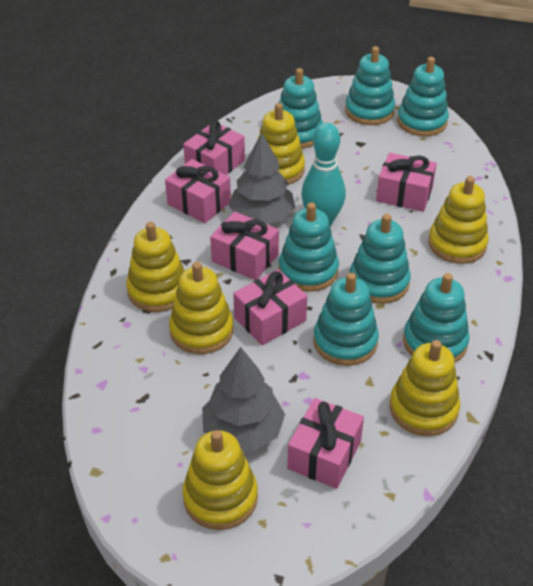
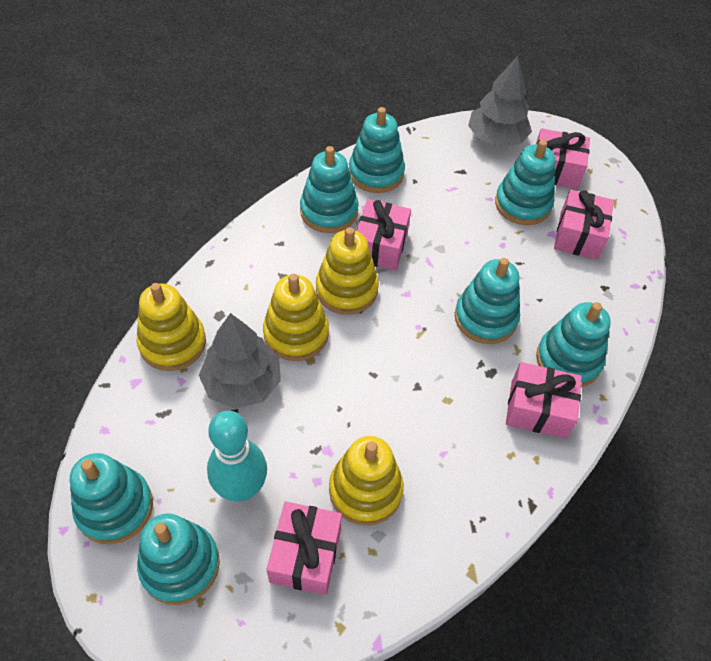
pink gift: [165,159,231,223] [183,121,245,175] [210,212,279,280] [233,269,307,345] [287,398,364,489] [376,153,437,212] = 6 -> [267,501,342,595] [356,199,411,271] [506,362,582,439] [536,128,590,189] [554,190,614,260] = 5
yellow stacking toy: [126,222,185,312] [169,262,233,354] [182,430,258,530] [257,103,305,185] [389,340,460,436] [428,176,489,264] = 6 -> [137,283,206,371] [263,274,329,361] [316,227,379,315] [329,436,404,526] = 4

